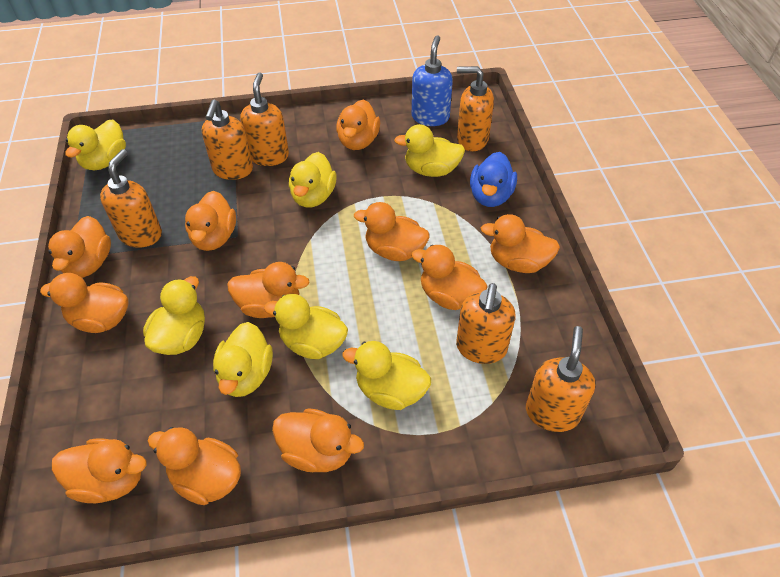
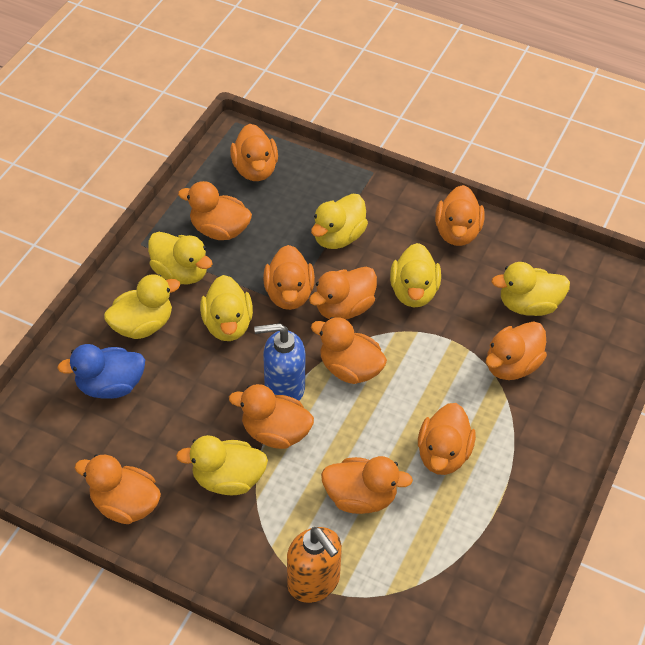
orange soap dispenser: [100,149,162,248] [202,100,253,180] [240,72,289,166] [456,283,515,364] [457,66,494,151] [526,326,595,432] = 6 -> [287,527,342,603] = 1

